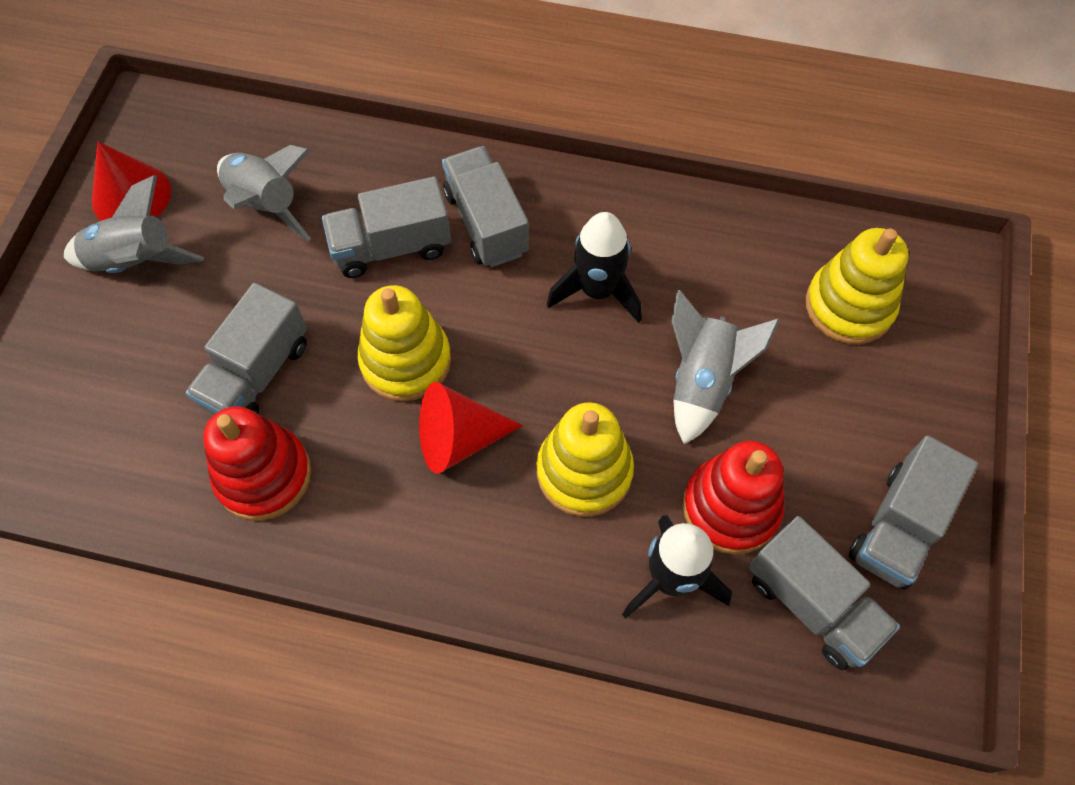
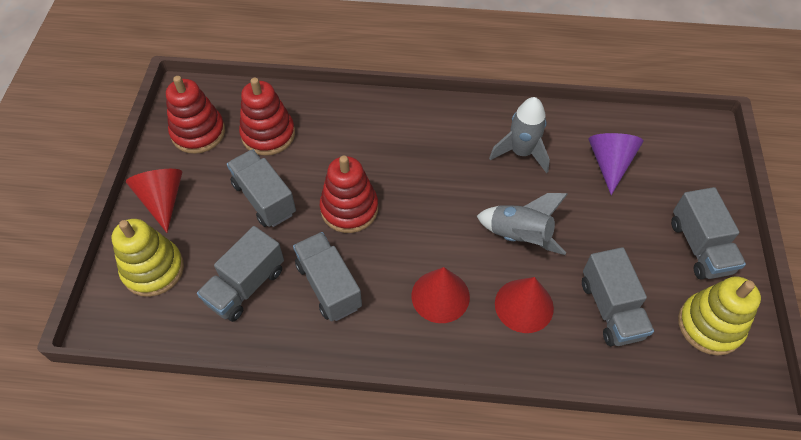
black rocket: [546,212,641,323] [622,515,732,619] = 2 -> none = 0
grey rocket: [64,175,204,273] [217,145,311,241] [671,290,780,444] = 3 -> [477,193,568,255] [489,97,550,173] = 2
purple cone: none = 0 -> [589,133,644,195] = 1
red cone: [92,142,171,221] [419,382,523,474] = 2 -> [126,169,183,233] [412,267,470,323] [495,277,554,333] = 3
red stacking toy: [203,406,311,521] [683,441,785,555] = 2 -> [166,76,225,154] [239,78,295,156] [320,155,378,233] = 3
yellow stacking toy: [357,285,451,401] [536,402,634,517] [806,228,909,345] = 3 -> [112,219,184,297] [678,277,761,355] = 2

